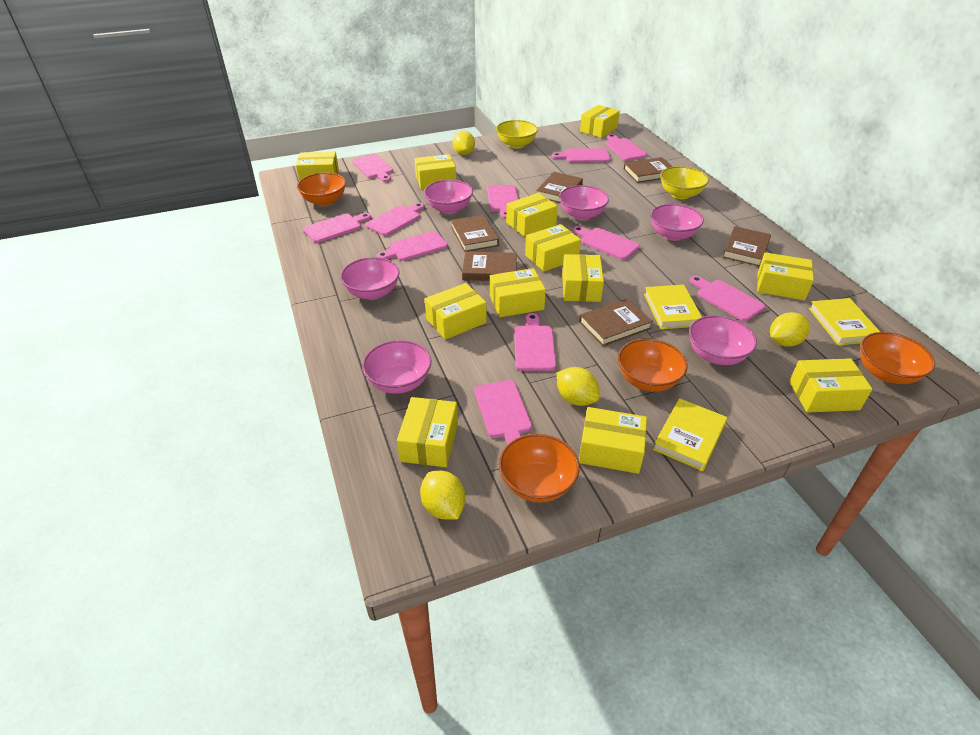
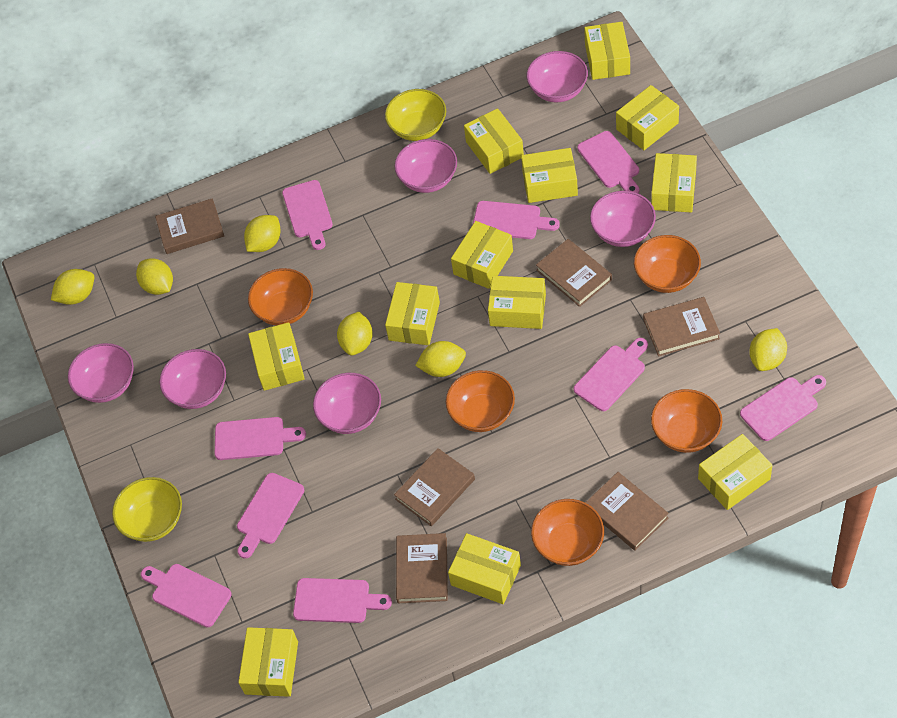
orange bowl: [297,173,346,206] [499,434,580,503] [618,339,688,392] [860,332,935,384] = 4 -> [248,268,313,325] [446,370,515,432] [531,499,604,566] [634,235,701,293] [651,389,722,453] = 5
pink cutting board: [304,213,371,243] [352,154,393,182] [366,203,424,236] [377,231,448,261] [474,380,532,445] [487,185,518,219] [514,313,556,371] [552,148,611,162] [573,226,640,260] [606,134,647,161] [690,276,765,321] = 11 -> [141,564,232,627] [215,417,306,460] [237,473,304,559] [282,180,333,250] [293,578,392,623] [473,201,560,239] [574,338,648,411] [577,131,639,194] [740,375,826,441] = 9
yellow book: [644,285,702,329] [653,398,727,471] [809,298,880,345] = 3 -> none = 0
yellow lemon: [420,470,466,520] [452,131,475,155] [557,367,600,406] [770,312,810,347] = 4 -> [51,269,94,305] [136,258,173,295] [244,215,280,252] [337,312,373,356] [415,341,466,377] [749,328,787,371] = 6

